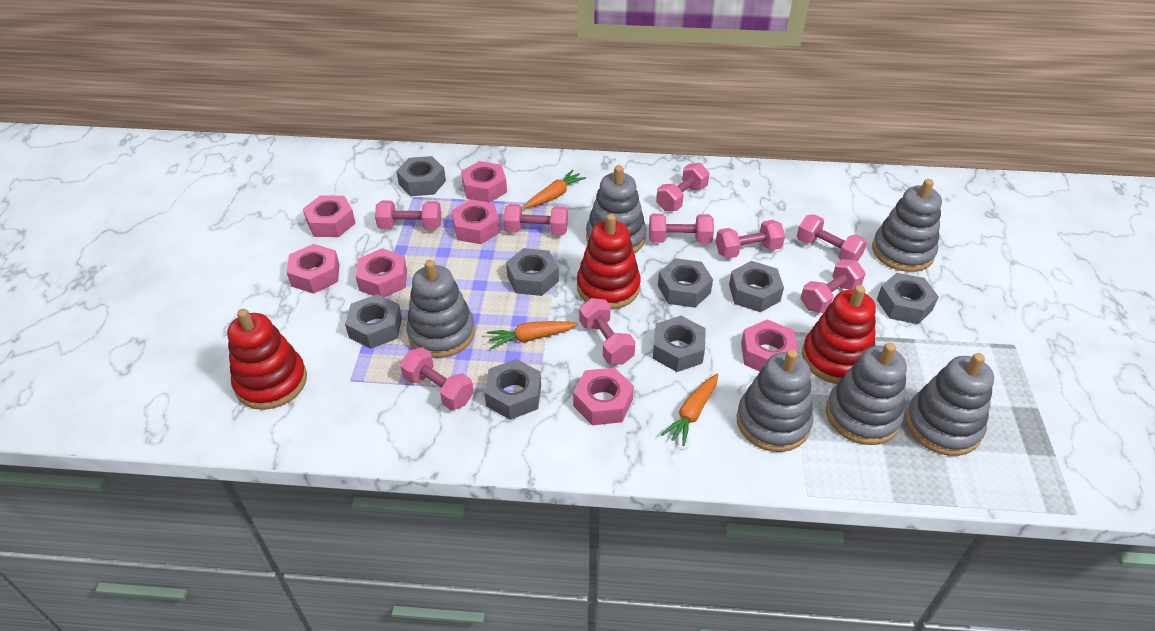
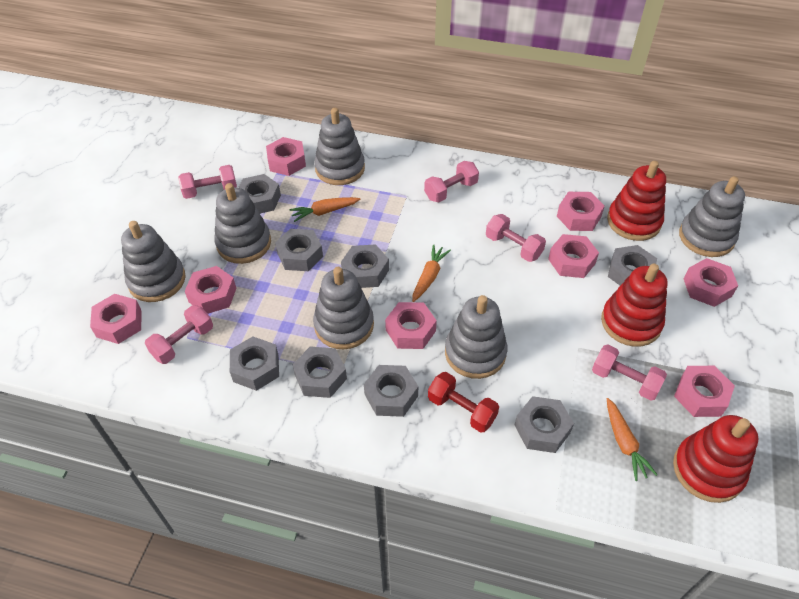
pink dumbbell: [375,201,441,230] [400,347,474,410] [503,204,568,235] [579,298,635,365] [649,214,714,243] [656,163,709,211] [716,220,785,259] [797,214,867,261] [800,259,865,313] = 9 -> [145,305,213,364] [178,165,237,199] [424,161,479,202] [486,214,546,262] [592,344,667,401] = 5
pink nut: [286,244,340,294] [303,195,356,237] [356,248,407,297] [451,199,500,244] [461,161,507,203] [573,367,634,425] [741,319,798,371] = 7 -> [90,294,142,344] [185,266,237,314] [266,137,306,176] [385,302,437,349] [548,234,599,278] [557,192,605,231] [674,366,735,417] [684,258,738,307] = 8
red dumbbell: none = 0 -> [428,372,499,433] = 1

